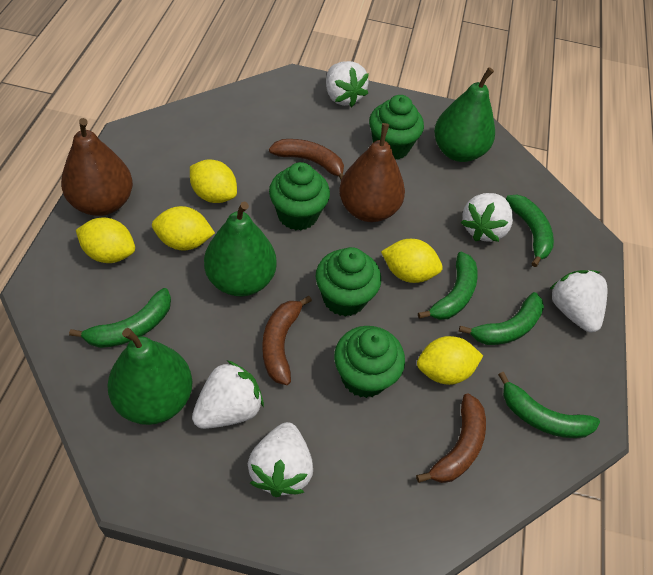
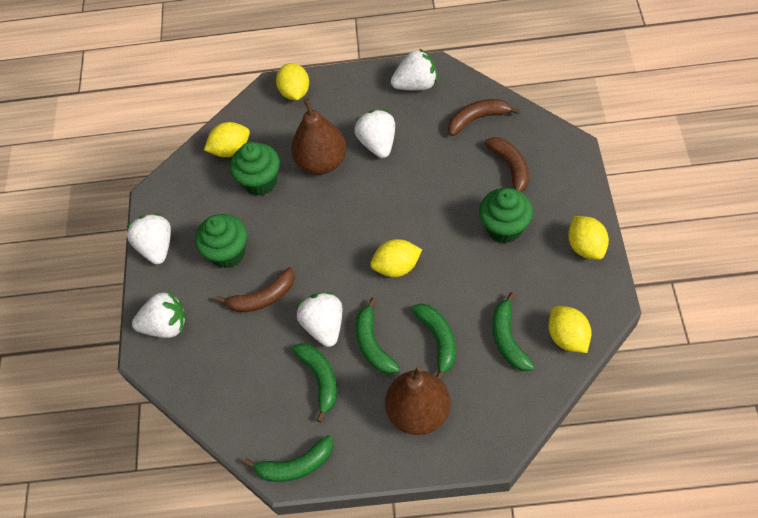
green cupcake: [269,162,330,230] [316,247,381,317] [334,326,405,398] [369,95,424,160] = 4 -> [195,214,247,268] [230,142,280,196] [479,188,533,243] = 3
green pear: [107,328,192,425] [204,202,277,296] [434,67,495,162] = 3 -> none = 0

